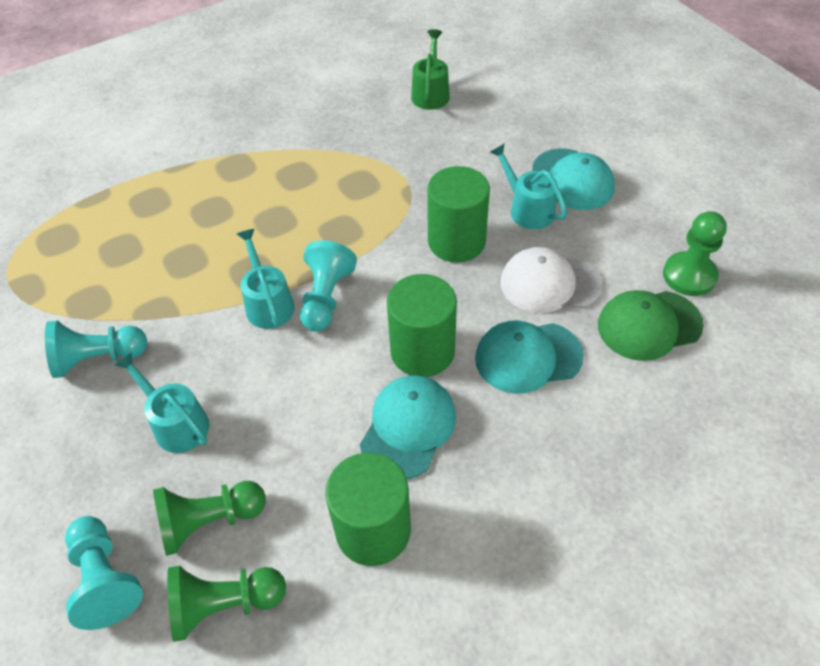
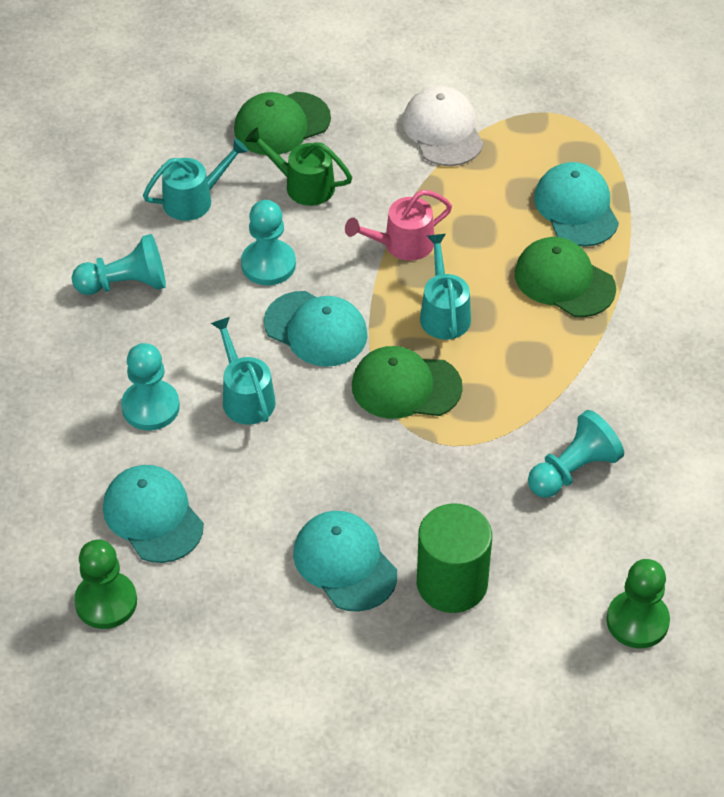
green cap: [598,290,704,361] = 1 -> [234,92,331,155] [352,346,463,419] [515,237,616,317] = 3
green cylinder: [325,453,411,566] [387,274,457,377] [427,166,490,263] = 3 -> [417,503,492,613] = 1
green pawn: [153,481,266,556] [167,566,286,642] [663,211,727,296] = 3 -> [74,540,137,629] [606,559,670,648] = 2
pink watering can: none = 0 -> [345,190,452,261] = 1
turquoise cap: [360,376,456,479] [475,320,584,394] [532,148,615,210] = 3 -> [103,465,204,563] [264,291,368,367] [293,511,397,612] [534,162,619,247] = 4
turquoise pawn: [45,321,147,378] [65,516,143,630] [300,240,357,332] = 3 -> [72,234,166,295] [121,343,180,430] [241,200,296,285] [528,410,624,497] = 4

